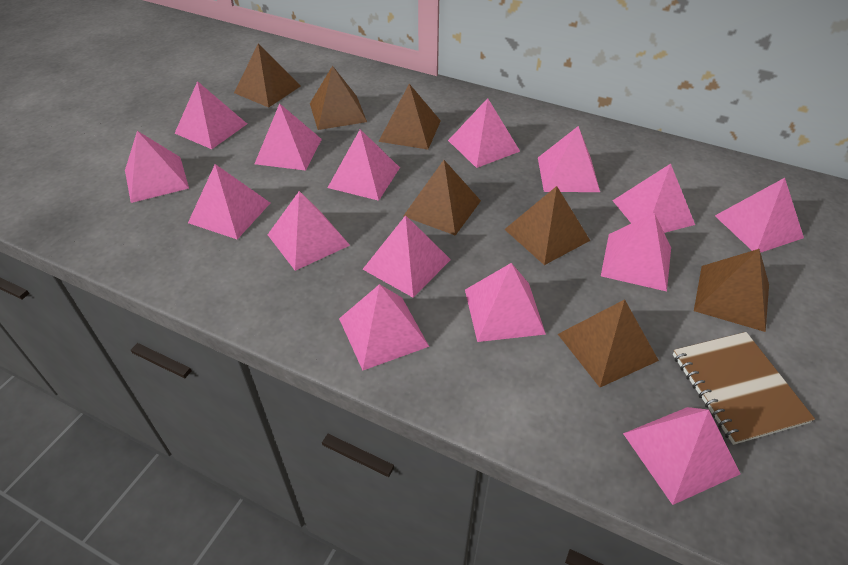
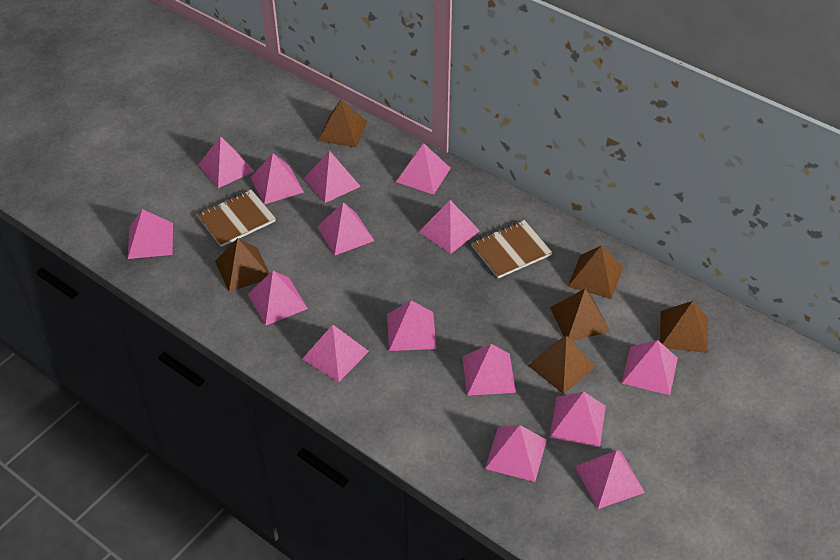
brown notebook: [673,332,815,445] = 1 -> [197,189,276,247] [471,220,552,278] = 2
brown pyramid: [234,44,300,107] [310,66,367,130] [378,84,441,149] [403,160,481,236] [504,186,590,265] [558,299,659,387] [694,249,769,332] = 7 -> [215,238,269,292] [318,99,368,148] [528,336,595,394] [550,289,610,341] [568,246,623,299] [660,301,708,353] = 6

